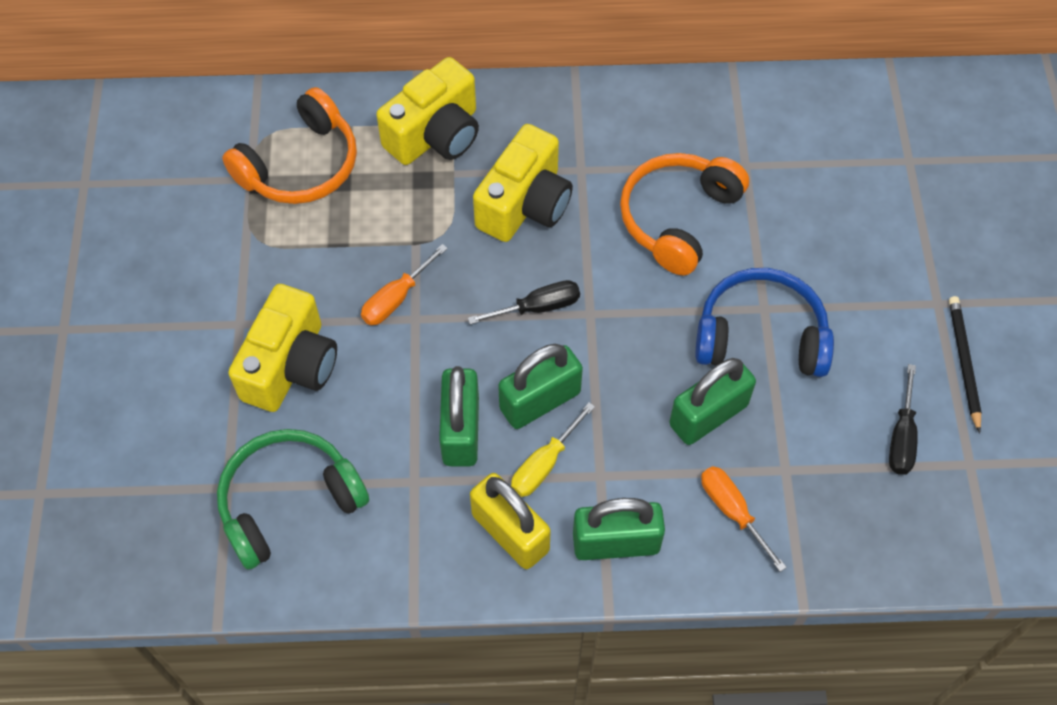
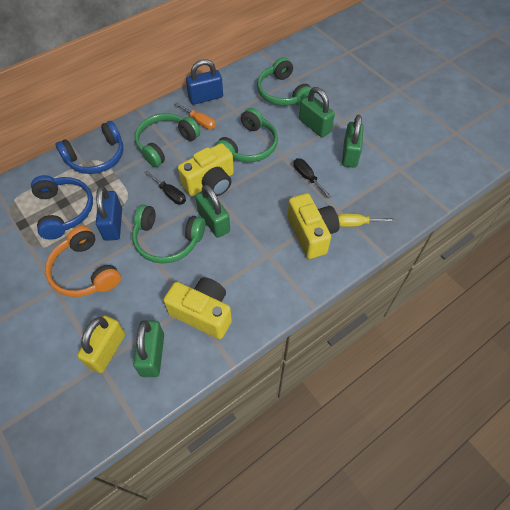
black pencil: [949,296,982,434] = 1 -> none = 0
blue headphones: [695,268,834,377] = 1 -> [31,175,93,240] [56,121,123,174] = 2
blue padlock: none = 0 -> [96,186,122,241] [186,59,223,105] = 2
green headphones: [217,429,369,570] = 1 -> [132,205,205,264] [135,113,200,167] [215,108,278,162] [257,57,315,106] = 4
orange headphones: [222,87,357,204] [620,153,749,275] = 2 -> [45,226,121,297] = 1
orange screwdriver: [361,244,448,325] [701,466,787,572] = 2 -> [175,102,215,129] = 1

